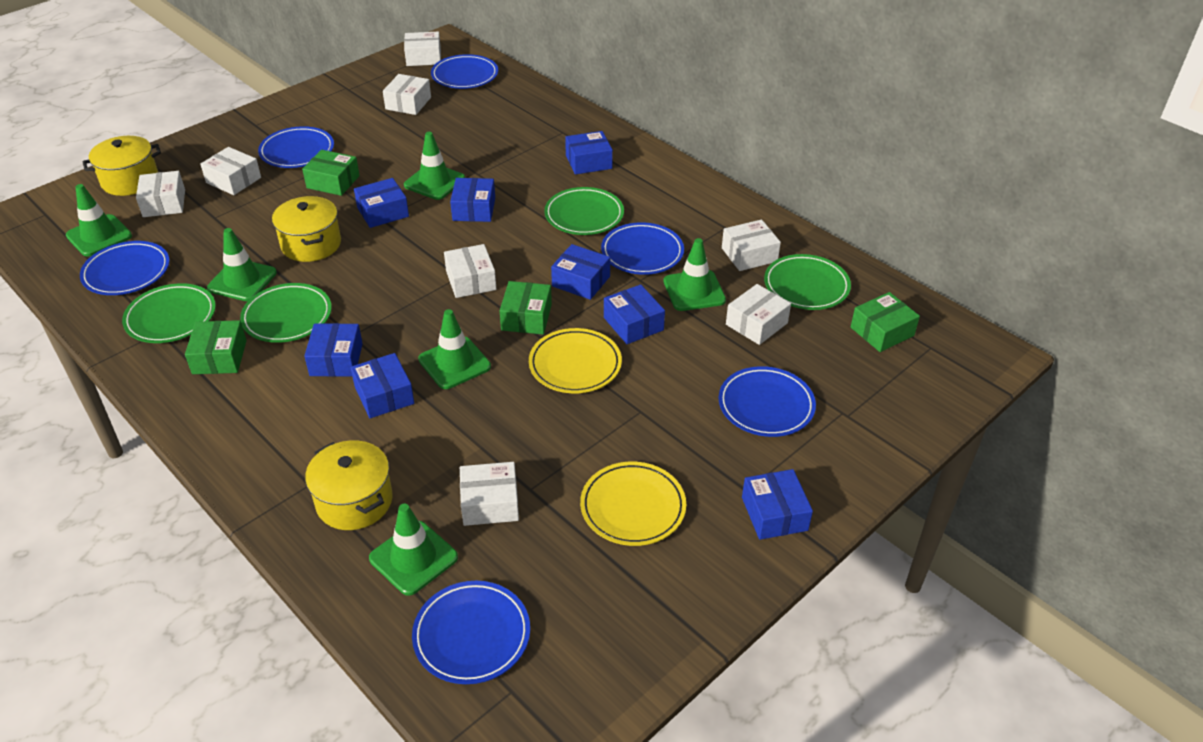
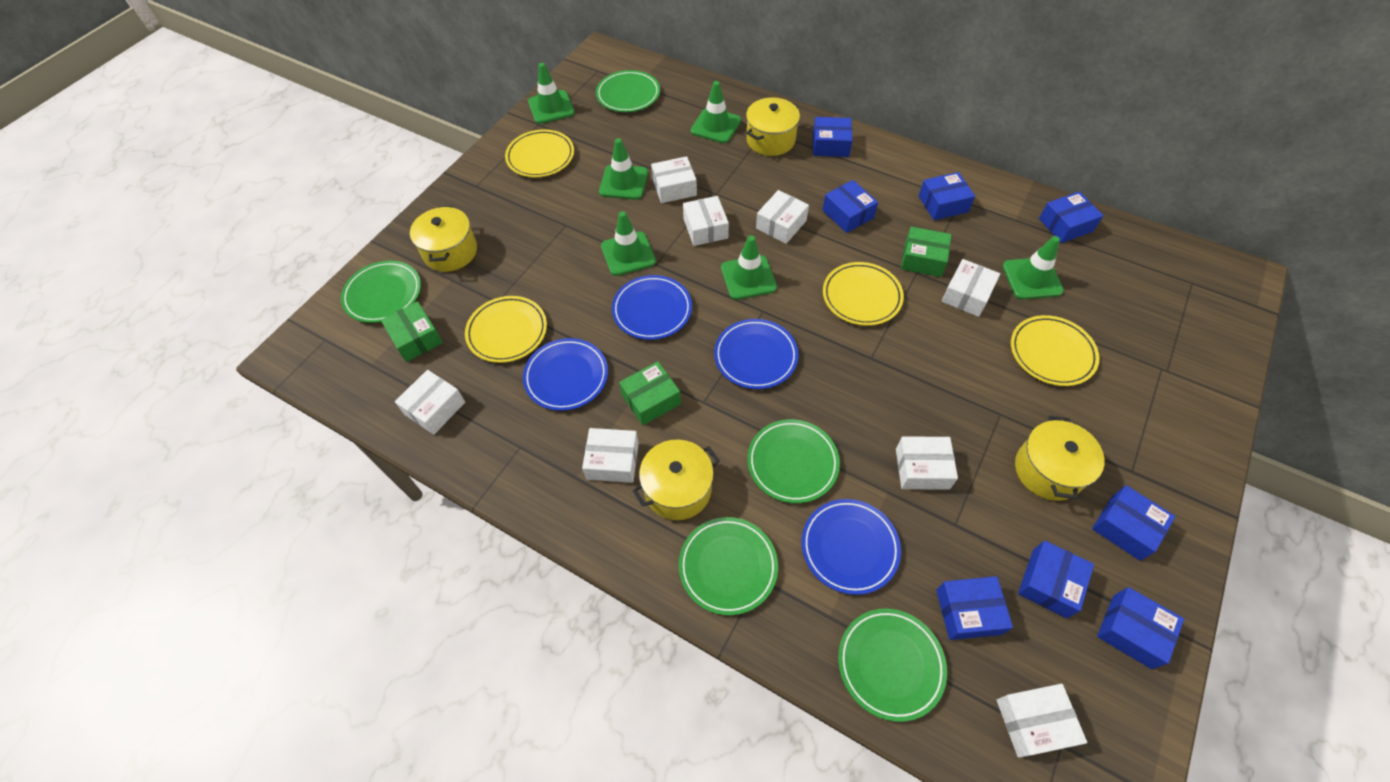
blue plate: [80,241,170,295] [258,126,334,168] [412,581,530,684] [431,54,498,89] [601,222,684,275] [719,366,816,437] = 6 -> [523,338,608,411] [612,275,692,340] [714,319,799,389] [802,499,901,595] = 4
green box: [185,320,247,374] [302,150,360,196] [500,281,552,334] [851,292,920,352] = 4 -> [381,301,443,362] [619,361,681,425] [901,227,952,277] = 3
green plate: [122,283,216,343] [240,283,332,343] [544,187,624,235] [764,254,851,310] = 4 -> [341,260,421,323] [596,70,660,112] [679,517,778,615] [747,419,840,503] [838,609,947,722] = 5
yellow plate: [529,328,622,393] [580,462,686,546] = 2 -> [465,296,547,363] [505,129,574,177] [823,262,904,326] [1011,315,1100,386] = 4
yellow pot: [82,136,161,196] [272,196,341,262] [305,440,393,530] = 3 -> [410,206,477,272] [633,439,720,520] [746,97,800,156] [1015,416,1105,501] = 4

